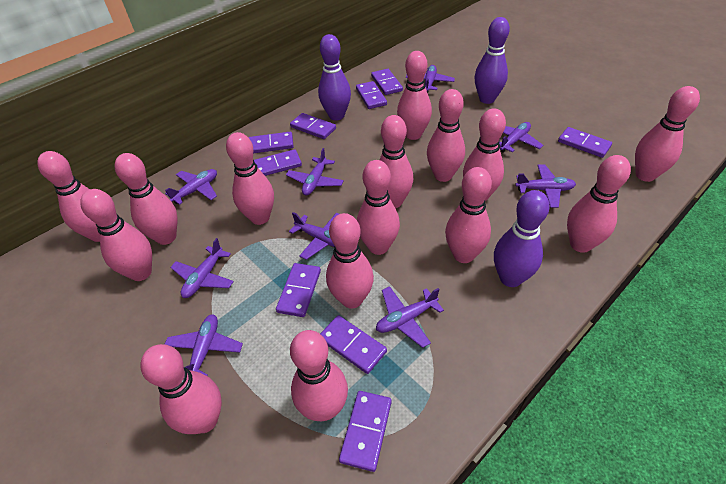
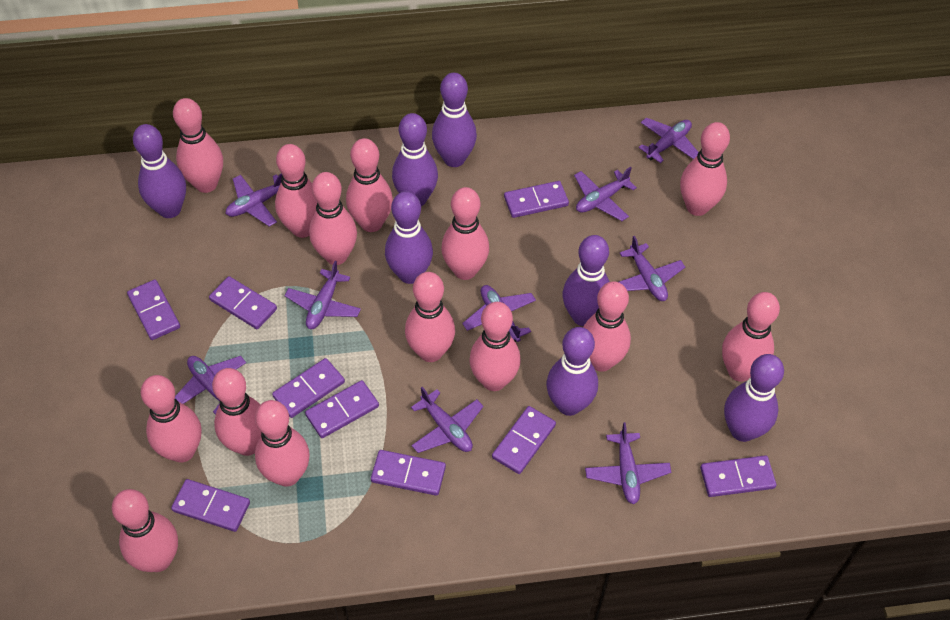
pink bowling pin: [38,151,100,242] [80,189,152,281] [115,153,178,245] [140,344,222,434] [226,132,274,225] [290,330,348,421] [326,213,374,309] [357,160,400,255] [379,115,413,208] [397,51,432,140] [427,89,465,182] [445,167,492,263] [463,108,506,201] [567,155,631,253] [635,86,700,182] = 15 -> [112,489,178,572] [140,375,201,463] [173,98,223,193] [212,368,262,456] [255,400,310,487] [275,144,317,238] [309,172,357,265] [346,138,393,232] [405,272,455,362] [441,187,489,280] [469,302,521,391] [583,281,631,372] [680,122,730,216] [722,292,780,382] = 14
purple bowling pin: [318,34,351,120] [475,17,510,104] [494,190,550,287] = 3 -> [133,124,186,218] [385,191,433,284] [392,113,438,206] [432,73,477,167] [546,327,598,416] [563,235,610,326] [724,354,784,442] = 7

